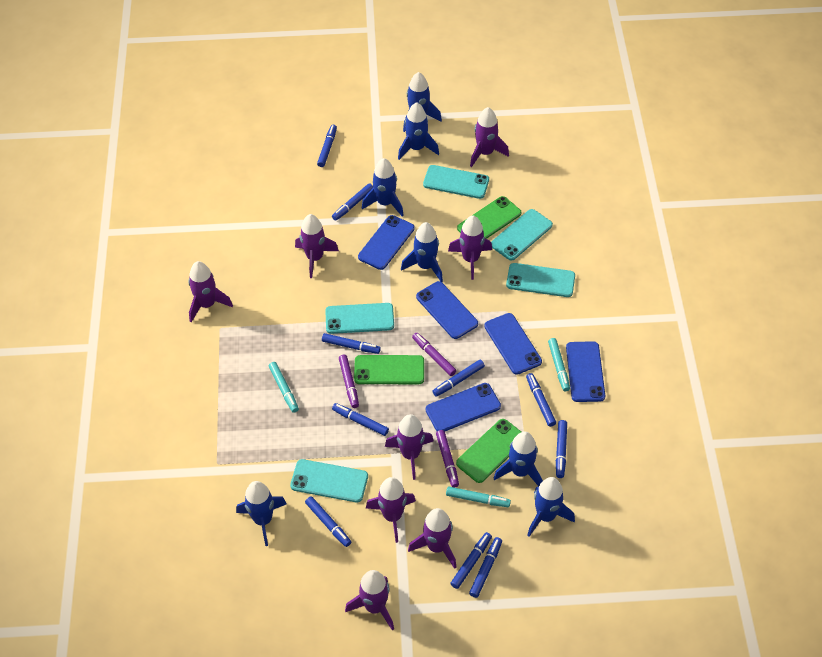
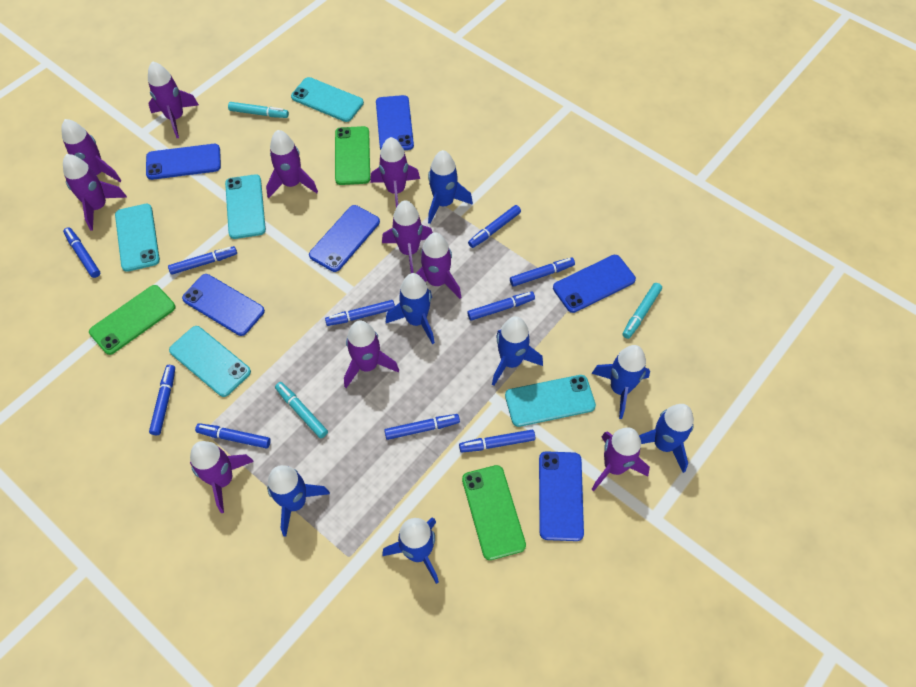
blue phone: [358,215,415,270] [416,281,478,339] [426,383,501,431] [484,313,542,375] [566,341,605,402] = 5 -> [146,144,221,180] [182,274,265,336] [309,205,380,272] [376,95,414,150] [539,451,584,541] [553,255,636,313] = 6
purple marker: [339,355,359,408] [412,333,456,376] [436,430,459,488] = 3 -> none = 0
purple rocket: [188,261,233,322] [295,214,339,278] [345,570,394,630] [366,477,416,543] [385,414,433,480] [408,508,456,569] [448,215,492,280] [470,107,509,167] = 8 -> [61,119,122,182] [63,154,127,231] [148,61,199,138] [190,441,254,513] [266,130,318,198] [344,320,399,388] [370,137,420,208] [382,200,433,273] [416,233,461,299] [591,427,650,491] = 10

